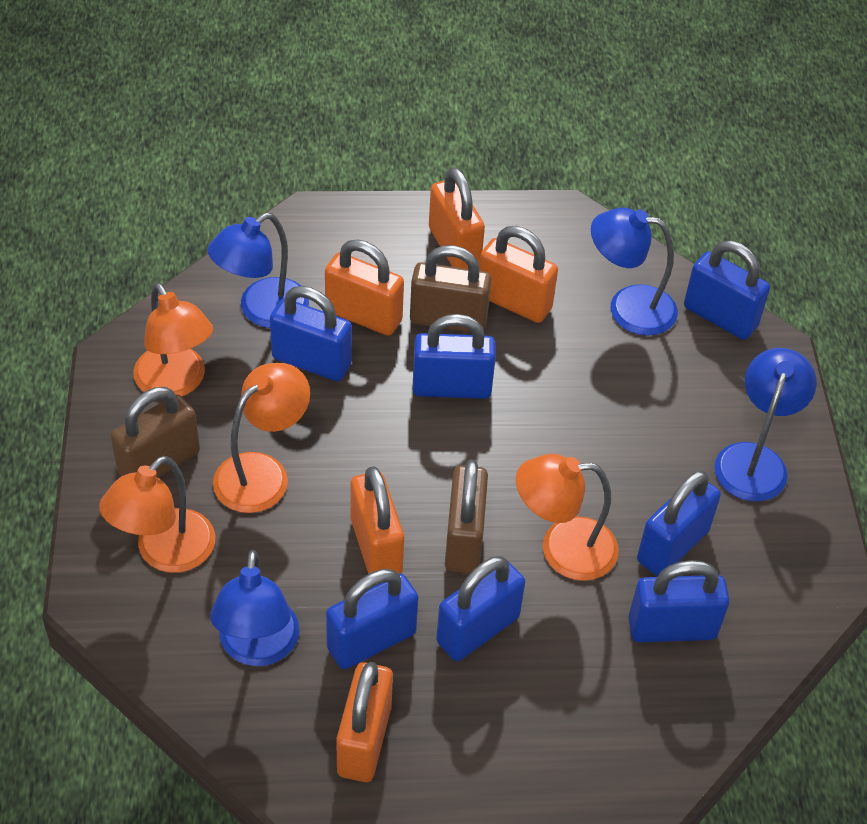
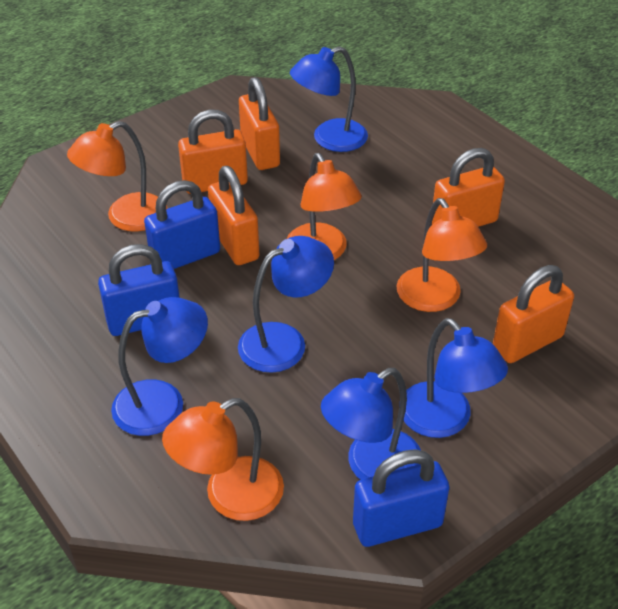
blue lamp: [207,213,309,328] [210,550,299,666] [591,208,678,336] [714,348,817,501] = 4 -> [111,297,208,436] [238,236,334,373] [290,46,368,152] [321,368,421,480] [399,318,508,438] = 5
blue padlock: [270,286,352,381] [326,569,418,669] [413,314,496,399] [436,556,525,661] [628,560,730,642] [637,471,721,576] [684,241,770,340] = 7 -> [98,244,180,336] [144,180,220,269] [353,449,449,547] = 3
brown padlock: [110,387,200,478] [410,245,491,333] [445,460,488,574] = 3 -> none = 0

